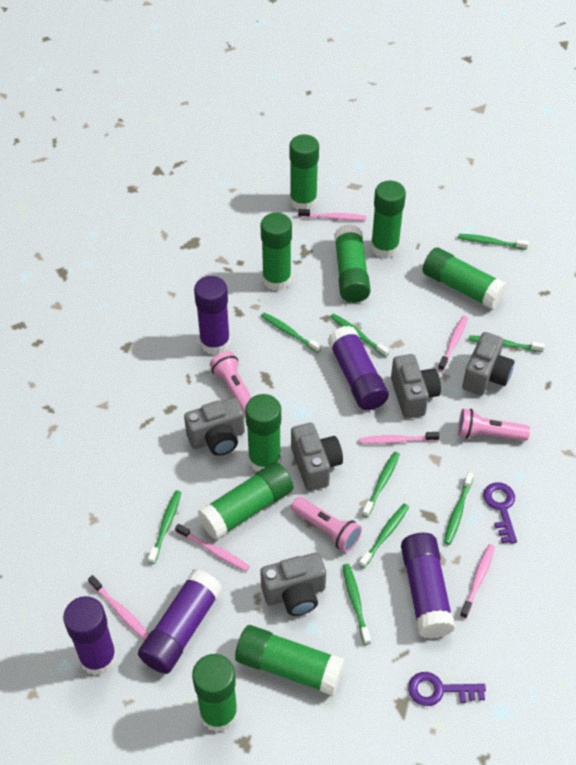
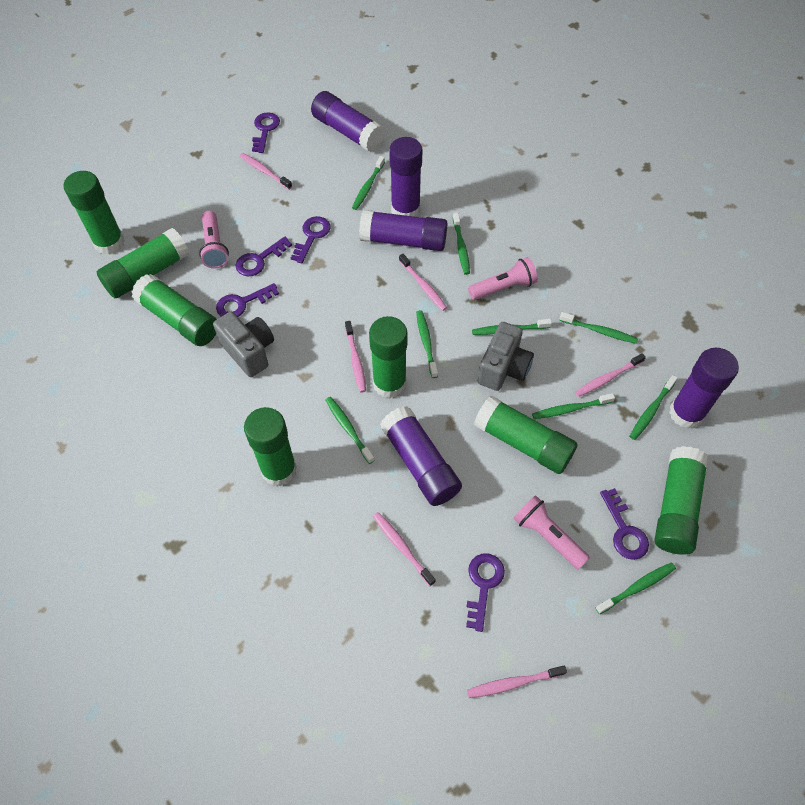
green glue stick: [192,654,238,732] [198,462,293,540] [235,625,345,696] [245,394,281,472] [261,213,292,291] [289,134,319,210] [334,224,371,303] [371,181,406,258] [422,247,507,310] = 9 -> [64,171,125,255] [97,228,190,298] [132,274,217,346] [244,407,297,487] [369,316,408,398] [474,395,578,474] [655,446,709,555] = 7
grey camera: [184,398,245,456] [260,552,326,616] [291,423,343,491] [391,354,441,419] [462,332,515,395] = 5 -> [213,312,274,377] [478,322,534,391] = 2
purple key: [408,672,486,706] [483,482,517,543] = 2 -> [216,283,279,317] [235,236,292,276] [252,112,280,153] [291,216,331,264] [466,554,505,632] [600,488,649,560] = 6

